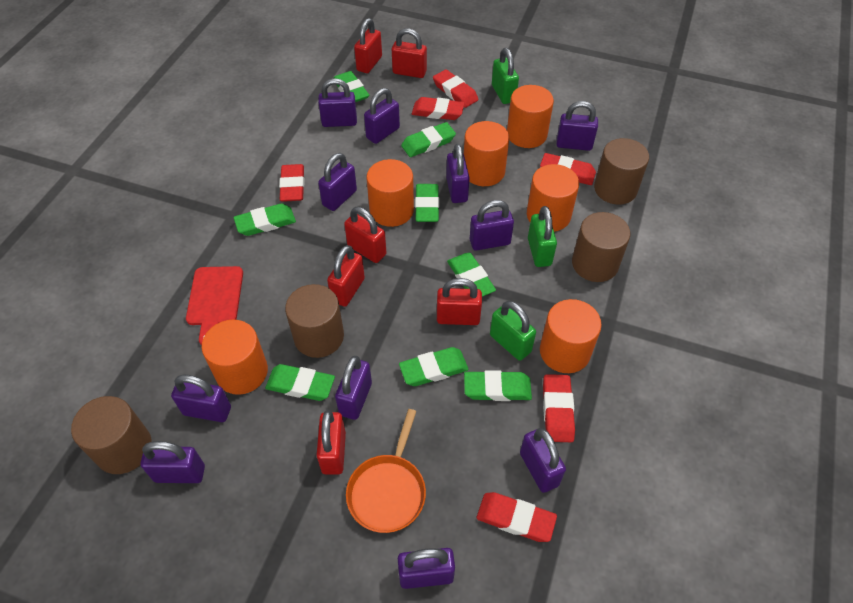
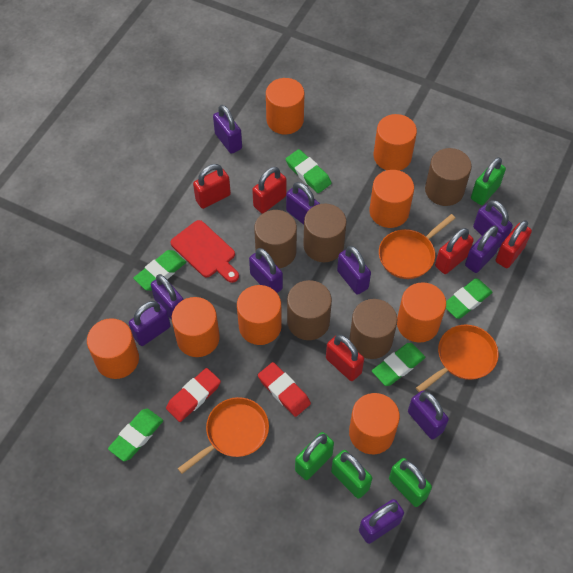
brown cylinder: [71,396,152,474] [285,284,344,358] [572,212,630,282] [594,138,649,205] = 4 -> [254,210,297,268] [287,280,332,340] [303,204,347,262] [349,299,397,359] [425,148,472,206] = 5
green eraser: [234,203,296,236] [265,364,335,401] [334,71,369,102] [399,347,469,386] [401,122,456,157] [415,184,439,222] [447,253,496,297] [464,370,532,401] = 8 -> [108,409,163,461] [133,250,186,291] [286,149,332,193] [372,343,425,386] [446,278,493,319] = 5
green padlock: [490,301,536,361] [492,48,519,104] [528,206,557,267] = 3 -> [295,432,334,480] [331,450,372,499] [389,458,432,507] [471,157,506,205] = 4
orange cylinder: [201,320,268,395] [366,159,414,227] [464,121,509,186] [507,85,554,148] [527,164,579,232] [540,299,602,373] = 6 -> [87,318,139,379] [172,297,220,357] [237,285,282,345] [266,78,305,134] [349,393,400,454] [370,170,414,228] [374,114,417,171] [397,282,446,343] = 8
orange pan: [346,409,426,533] = 1 -> [177,397,269,474] [379,214,455,279] [416,325,499,392] = 3
purple padlock: [141,441,205,483] [171,375,231,422] [318,78,357,127] [318,153,357,211] [335,356,372,420] [364,88,400,144] [398,548,455,589] [446,144,470,203] [470,200,514,250] [520,428,566,493] [556,101,598,151] = 11 -> [129,301,171,346] [151,274,184,320] [213,105,242,154] [249,248,283,293] [286,182,320,225] [337,246,371,295] [359,499,404,544] [408,390,449,439] [465,225,502,273] [473,200,513,248] = 10
red eraser: [279,164,305,202] [412,97,465,120] [433,69,478,108] [476,492,557,542] [540,153,596,185] [543,374,575,442] = 6 -> [166,368,221,422] [258,362,311,417] = 2
red padlock: [317,410,346,475] [327,245,365,307] [344,207,387,263] [354,18,382,73] [392,28,427,78] [437,278,482,325] = 6 -> [193,164,231,209] [252,167,287,214] [326,335,364,381] [435,228,474,274] [496,220,532,268] = 5

